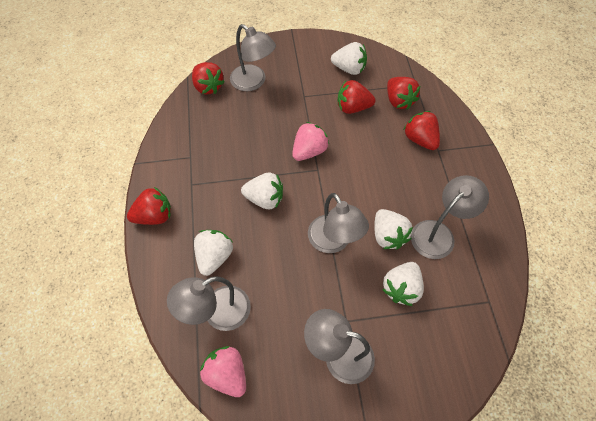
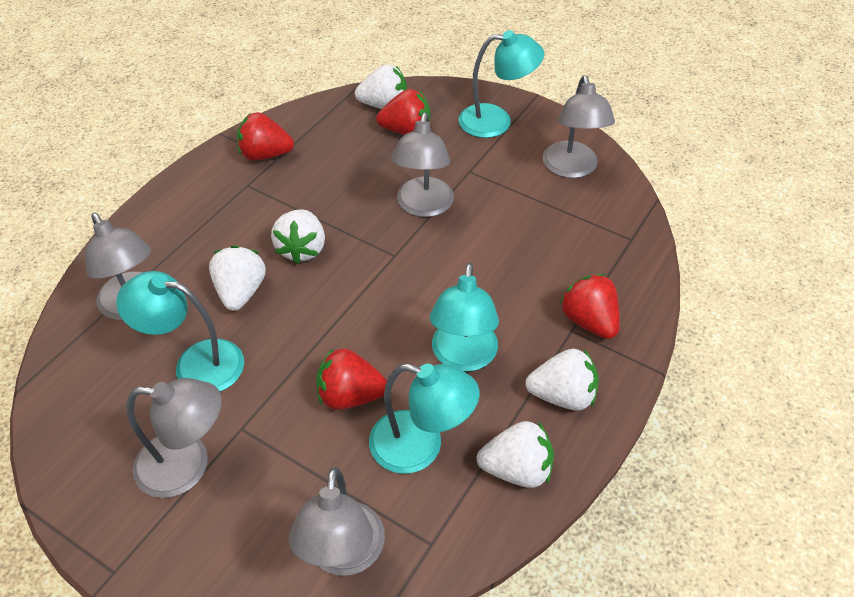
pink strawberry: [200,346,246,397] [292,122,329,161] = 2 -> none = 0
red strawberry: [127,187,171,225] [192,62,224,94] [338,80,376,114] [387,77,420,110] [403,111,440,150] = 5 -> [237,112,294,161] [316,348,387,410] [376,89,430,135] [560,274,620,339] = 4
turquoise lamp: none = 0 -> [116,271,244,391] [369,364,479,474] [430,263,499,371] [458,30,544,138] = 4

